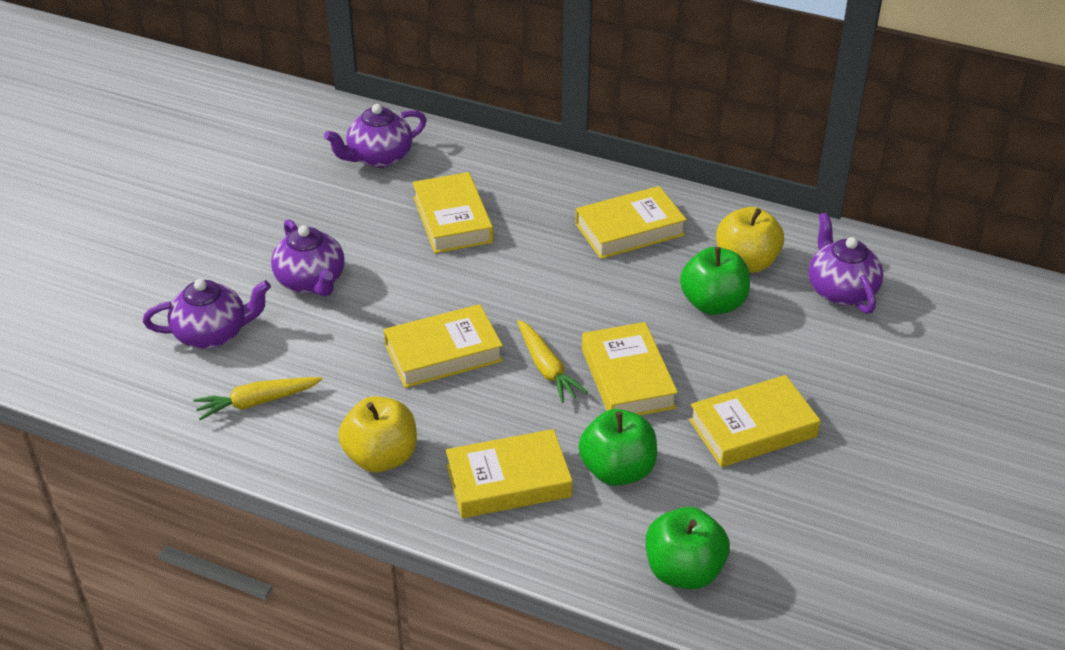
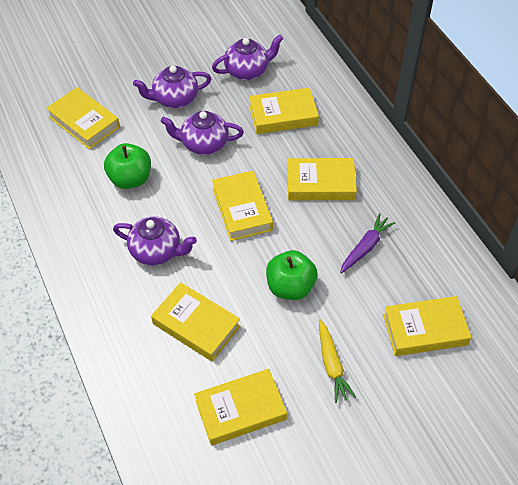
green apple: [578,409,657,486] [646,507,730,589] [680,247,750,315] = 3 -> [104,143,151,189] [266,250,317,300] = 2
purple carrot: none = 0 -> [340,213,396,274] = 1
yellow apple: [338,396,417,472] [716,207,784,273] = 2 -> none = 0
yellow book: [384,304,503,388] [412,172,493,253] [446,429,573,518] [576,186,687,259] [582,322,678,415] [689,375,821,467] = 6 -> [46,87,120,149] [151,282,240,361] [194,369,287,446] [212,171,273,241] [249,88,319,134] [287,158,357,200] [383,296,471,356] = 7
yellow carrot: [194,377,323,420] [517,320,588,403] = 2 -> [319,319,356,403] = 1

